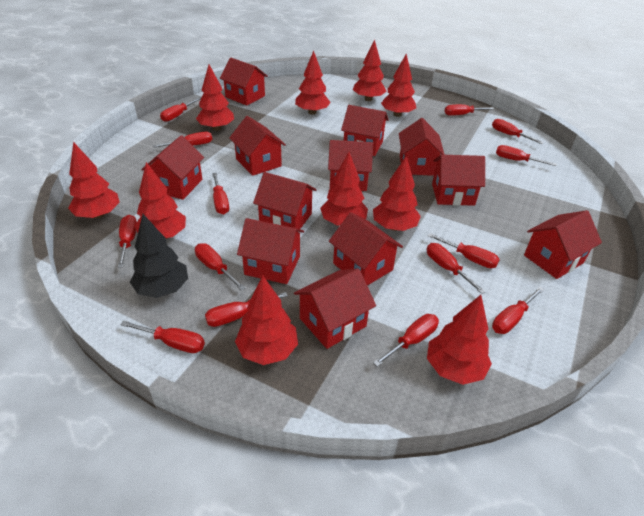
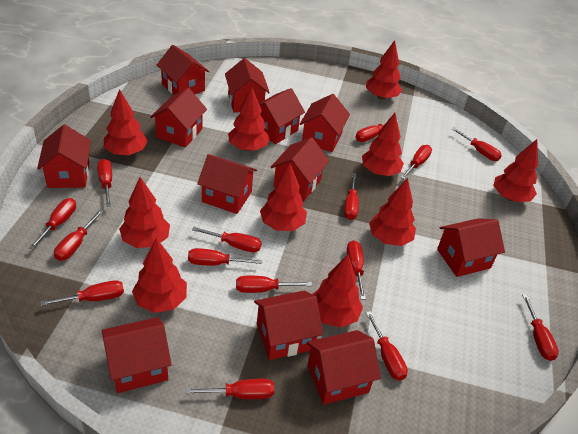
black tree: [130,214,188,298] = 1 -> none = 0
red screwdriver: [118,215,137,268] [120,321,205,353] [153,132,212,148] [160,97,201,122] [195,243,245,290] [205,292,288,327] [212,173,229,214] [373,314,439,367] [427,243,486,294] [428,233,500,268] [445,104,495,116] [492,119,544,144] [492,287,544,334] [496,145,557,166] = 14 -> [29,198,76,250] [40,280,124,306] [54,210,103,261] [97,159,112,207] [186,379,274,399] [188,248,262,266] [192,227,262,252] [236,276,312,293] [344,173,359,220] [347,240,366,300] [356,119,400,142] [366,311,408,381] [401,145,432,179] [452,128,502,161] [522,295,559,361] = 15

